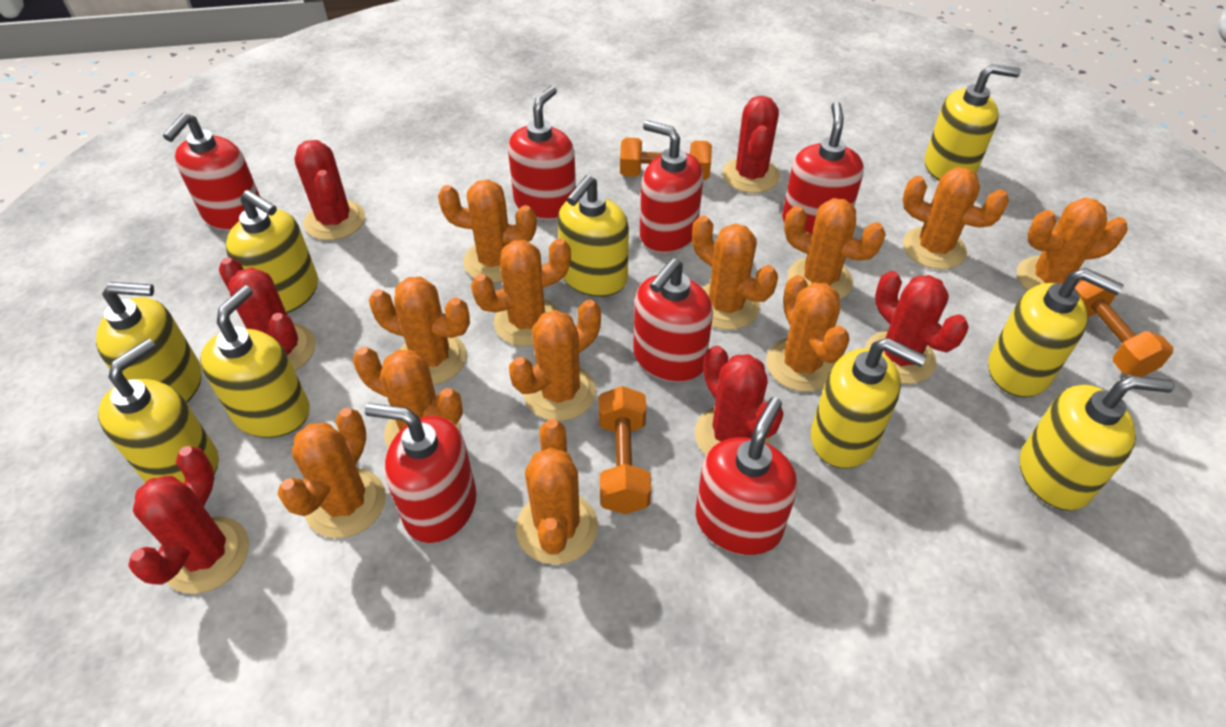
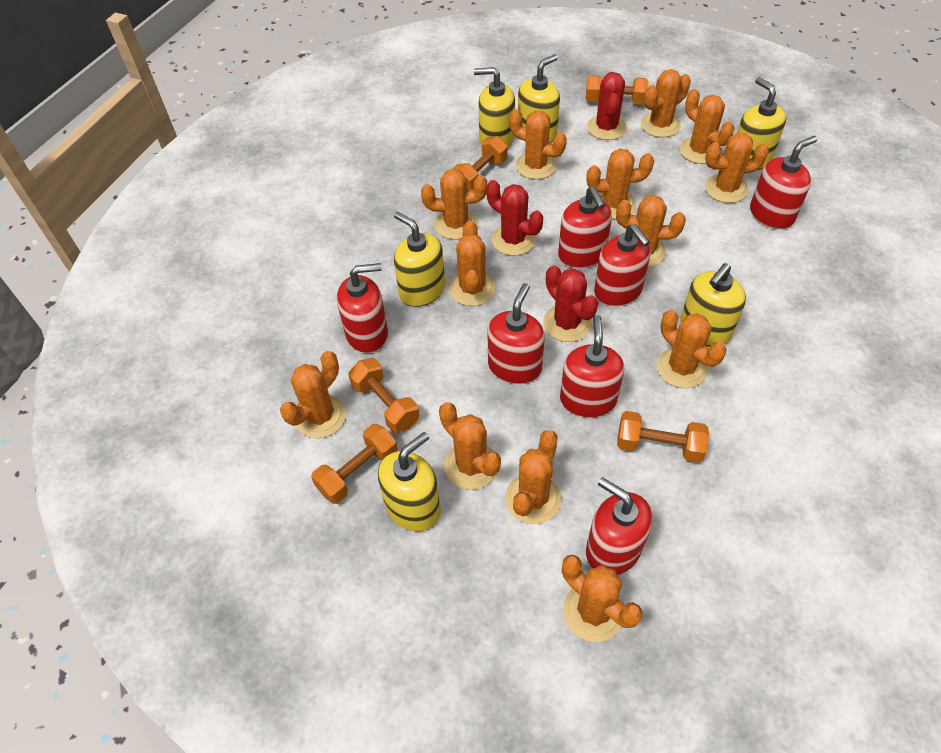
orange cactus: [277,408,386,538] [353,347,463,449] [369,277,470,385] [438,179,537,283] [471,238,571,347] [509,300,601,421] [516,419,598,565] [692,215,778,330] [767,275,850,392] [784,198,886,300] [903,167,1009,270] [1017,198,1128,290] = 12 -> [280,351,346,438] [421,169,487,240] [439,402,501,490] [449,221,496,306] [505,430,561,524] [509,109,567,179] [562,555,643,642] [587,148,654,219] [616,195,686,267] [641,69,691,137] [656,310,727,388] [680,89,734,164] [705,132,769,203] = 13
orange dumbbell: [599,386,651,514] [620,137,712,180] [1074,275,1173,377] = 3 -> [311,424,398,504] [349,358,419,433] [453,136,508,190] [586,75,649,105] [617,411,709,463] = 5
red cactus: [128,446,249,594] [219,257,316,371] [294,140,365,240] [695,346,784,455] [722,96,780,193] [865,271,969,384] = 6 -> [486,180,543,256] [543,265,598,342] [587,72,627,140] = 3
yellow soap dispenser: [96,282,202,403] [98,339,219,483] [200,285,310,438] [226,190,318,313] [557,175,629,297] [811,338,927,469] [925,64,1021,180] [988,268,1123,397] [1020,376,1174,510] = 9 -> [378,432,441,531] [394,212,445,307] [474,67,515,148] [518,54,560,143] [680,263,746,346] [737,77,786,170] = 6

